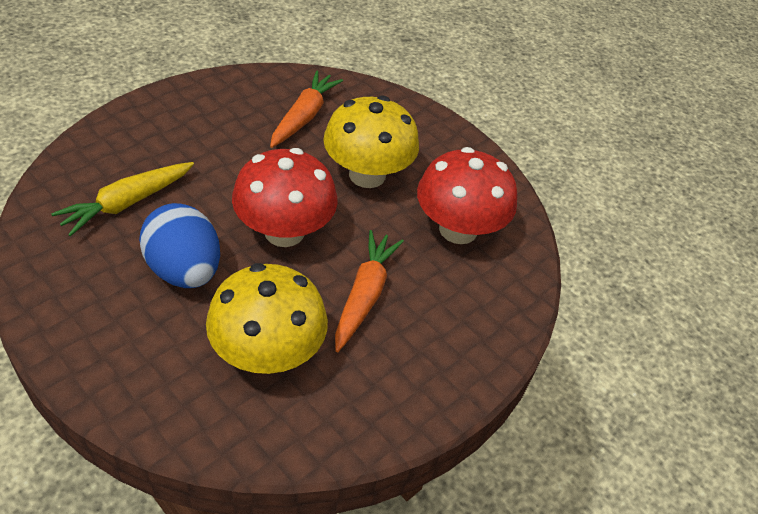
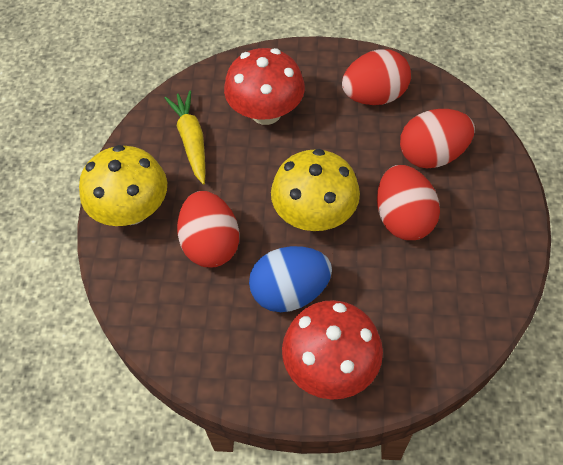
orange carrot: [270,71,343,148] [335,230,404,352] = 2 -> none = 0
red egg: none = 0 -> [177,191,239,267] [342,49,411,105] [377,165,440,240] [400,109,475,168] = 4

